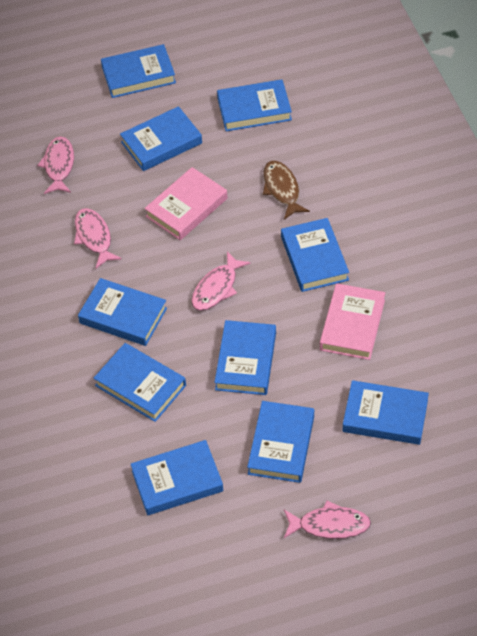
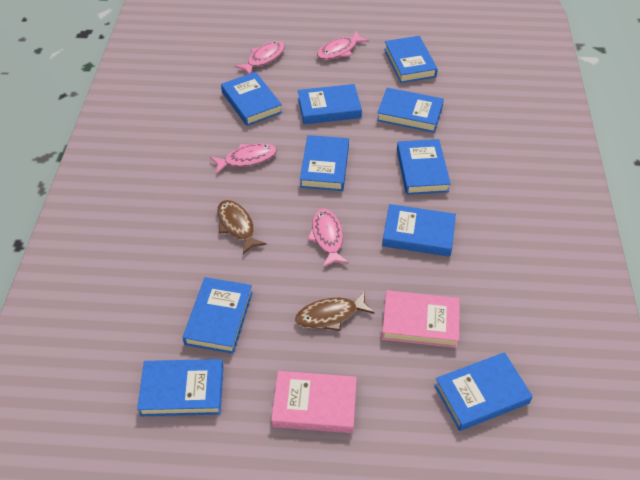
brown fish: [263,161,310,219] = 1 -> [217,200,267,255] [295,291,374,331] = 2

